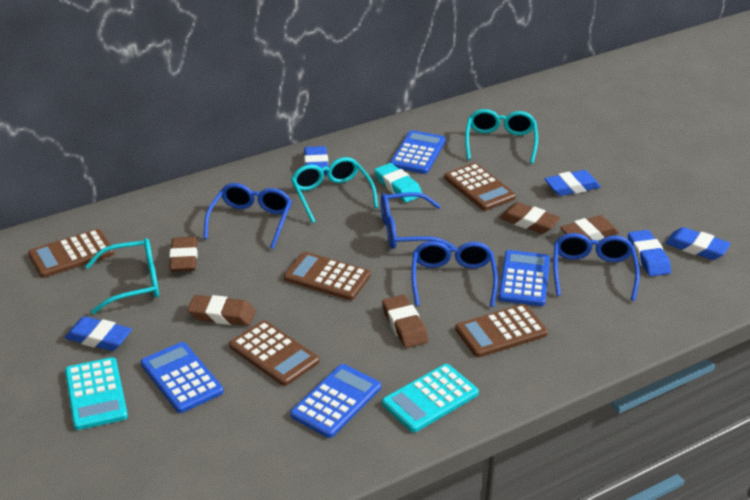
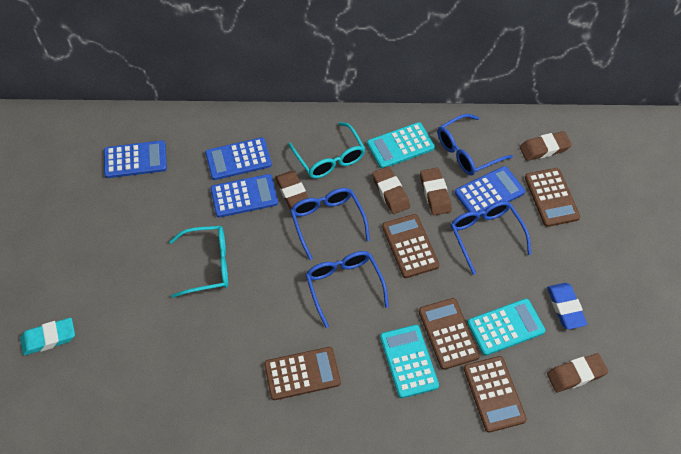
blue eraser: [65,316,132,351] [304,146,328,175] [544,170,601,196] [628,230,671,276] [666,227,731,260] = 5 -> [547,283,587,329] = 1
turquoise calculator: [65,357,128,430] [382,364,479,432] = 2 -> [367,122,435,169] [380,325,439,398] [467,299,545,356] = 3
turquoise glasses: [85,238,159,314] [291,157,378,223] [465,109,538,164] = 3 -> [169,226,228,298] [288,122,365,179] = 2

